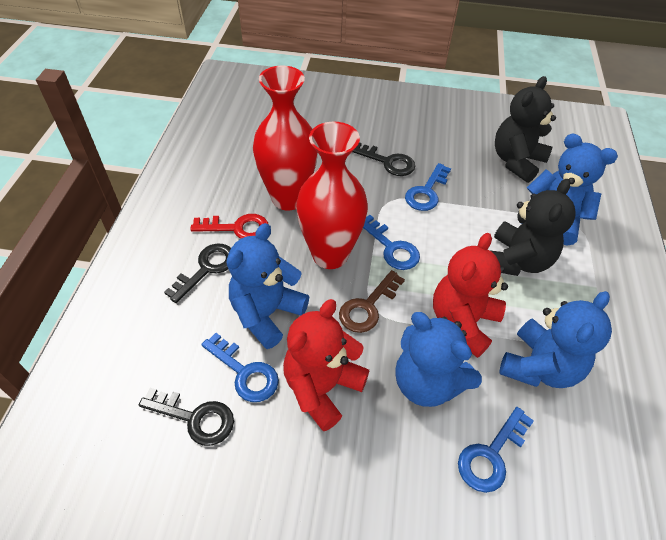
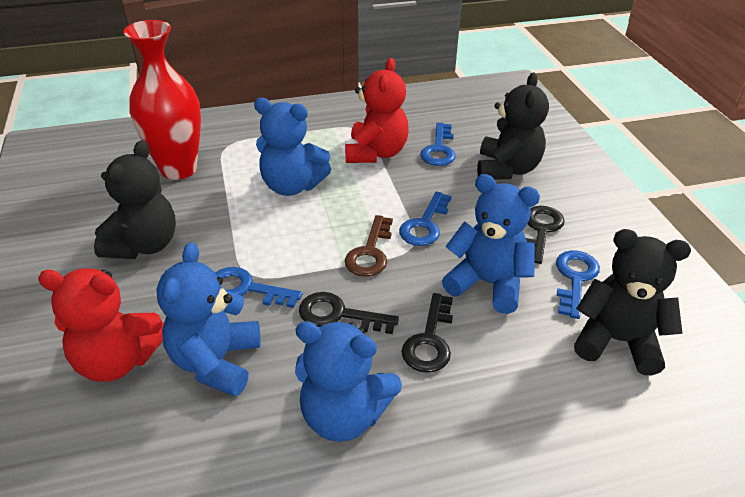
black teddy bear: [490,179,576,276] [495,76,556,183] = 2 -> [94,140,176,259] [477,73,549,180] [574,229,691,375] = 3
red key: [190,214,269,239] = 1 -> none = 0
red vase: [253,66,318,211] [296,122,368,269] = 2 -> [123,20,201,180] = 1

